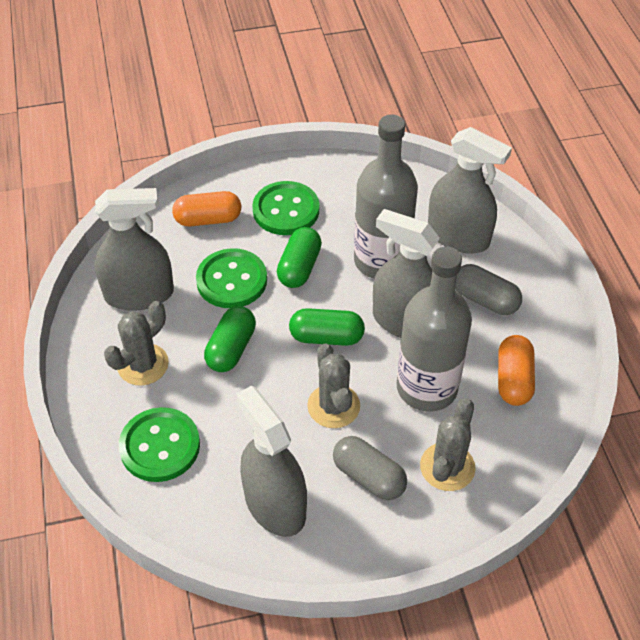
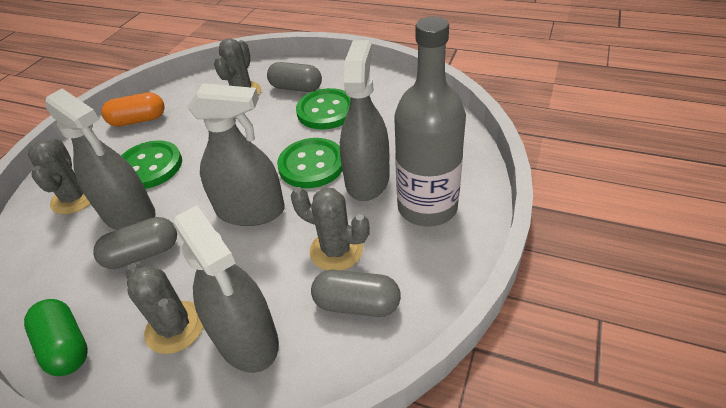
green capsule: [204,306,256,372] [277,227,322,288] [289,308,365,346] = 3 -> [24,299,88,376] = 1
grey bottle: [354,115,418,279] [397,246,472,412] = 2 -> [394,17,466,227] = 1
grey cactus: [104,301,169,386] [307,343,360,428] [420,398,475,491] = 3 -> [28,138,90,214] [126,263,203,354] [214,38,261,95] [291,187,370,270] = 4
grey capsule: [333,436,407,500] [455,264,522,315] = 2 -> [93,217,177,269] [267,62,322,92] [311,270,401,317] = 3
orange capsule: [172,191,241,226] [498,335,535,406] = 2 -> [101,92,165,127] = 1

